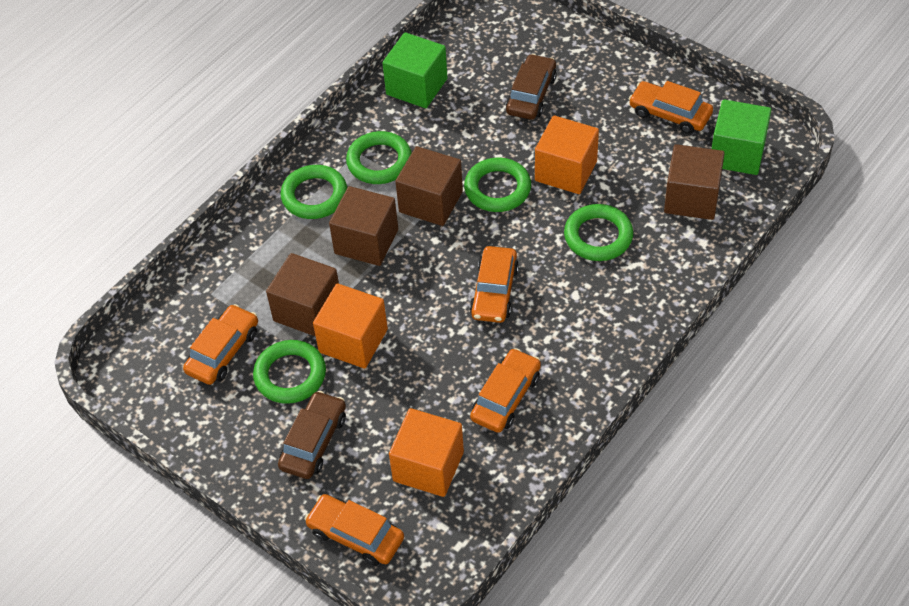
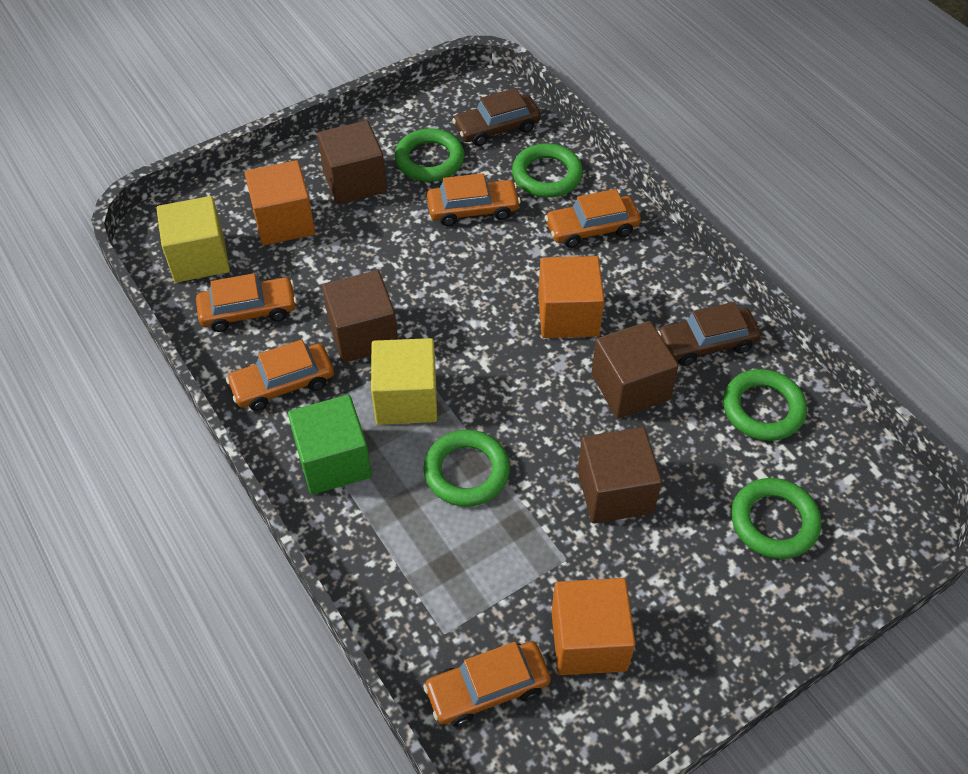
green cube: [383,32,448,108] [712,99,771,175] = 2 -> [288,395,372,495] = 1
yellow cube: none = 0 -> [156,196,230,283] [371,338,437,425] = 2

